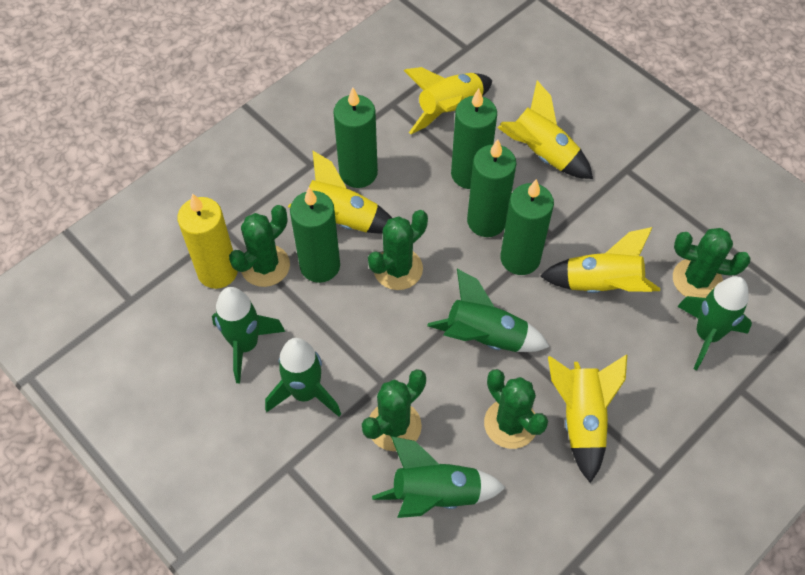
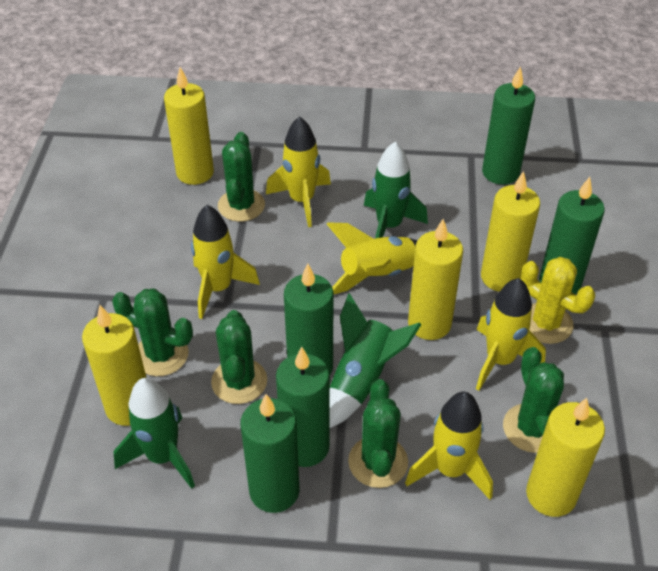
green rocket: [212,287,285,383] [265,338,341,417] [372,436,506,518] [427,269,550,352] [677,276,752,370] = 5 -> [114,378,195,489] [330,293,421,428] [364,142,428,239] = 3
yellow cactus: none = 0 -> [521,257,595,344] = 1
yellow candle: [177,193,238,289] = 1 -> [82,305,147,426] [164,67,214,185] [408,219,463,340] [481,171,540,292] [526,398,605,517] = 5

